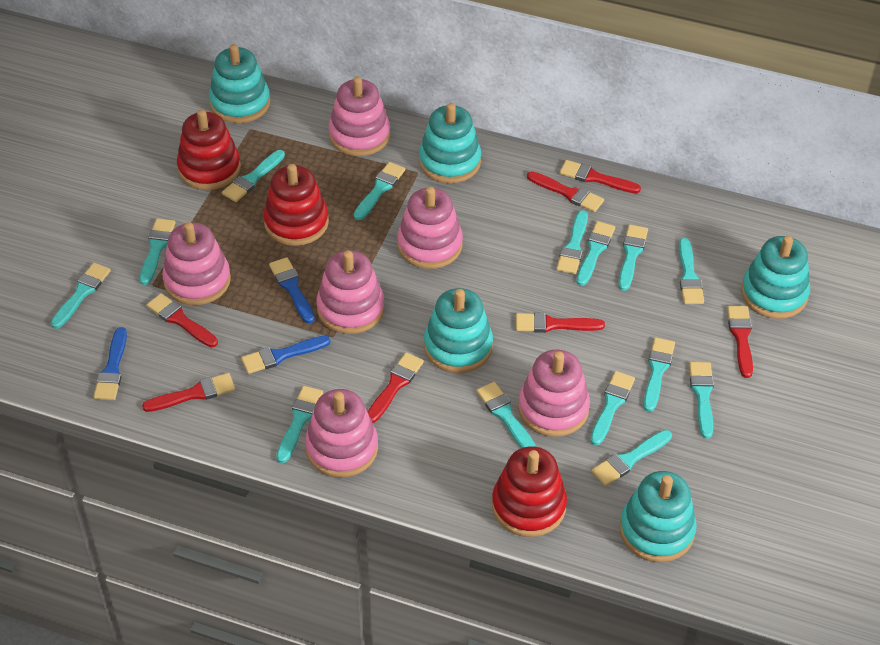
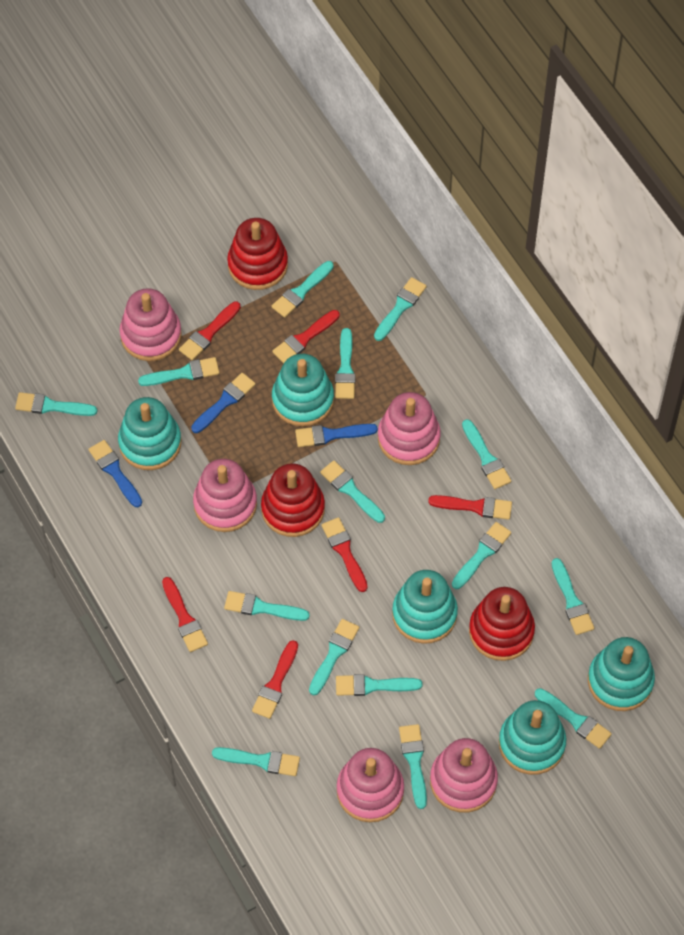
pink stacking toy: [162,222,231,305] [305,389,378,478] [316,250,384,334] [329,76,390,156] [397,187,463,269] [518,350,590,437] = 6 -> [120,288,182,361] [193,459,257,532] [337,748,404,822] [378,392,441,465] [430,738,498,812] = 5
red brush: [142,373,235,412] [147,293,218,347] [368,352,424,423] [516,312,605,333] [527,171,604,212] [560,160,641,193] [727,306,753,378] = 7 -> [162,577,208,652] [179,302,241,361] [252,640,298,719] [272,310,340,363] [322,517,368,592] [428,495,512,520] = 6
turquoise brush: [51,263,111,329] [140,218,175,285] [222,150,285,202] [276,386,323,463] [354,162,405,220] [476,382,536,448] [556,210,588,274] [576,221,615,286] [590,371,635,445] [592,430,672,486] [618,224,648,291] [643,337,675,412] [679,238,704,304] [689,362,714,438] = 14 -> [15,392,97,416] [138,357,219,386] [212,747,300,776] [224,591,310,621] [272,261,334,318] [309,619,359,695] [320,460,385,523] [335,328,356,399] [336,674,422,696] [374,277,427,341] [399,724,427,809] [452,522,511,589] [462,419,511,489] [535,688,612,749] [552,558,594,635] = 15

